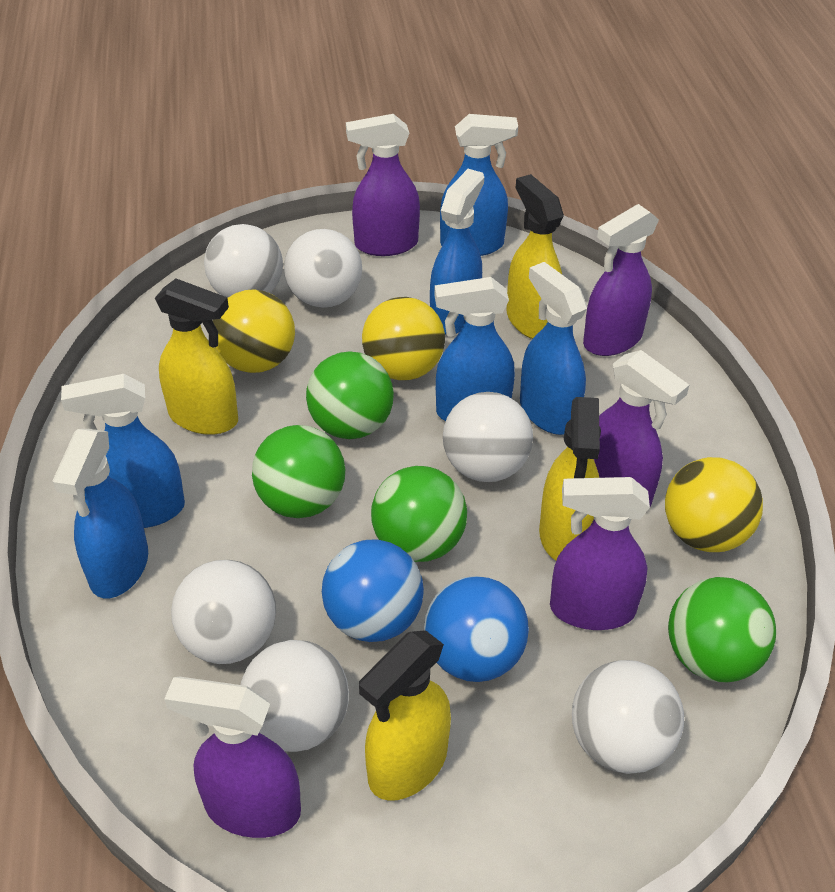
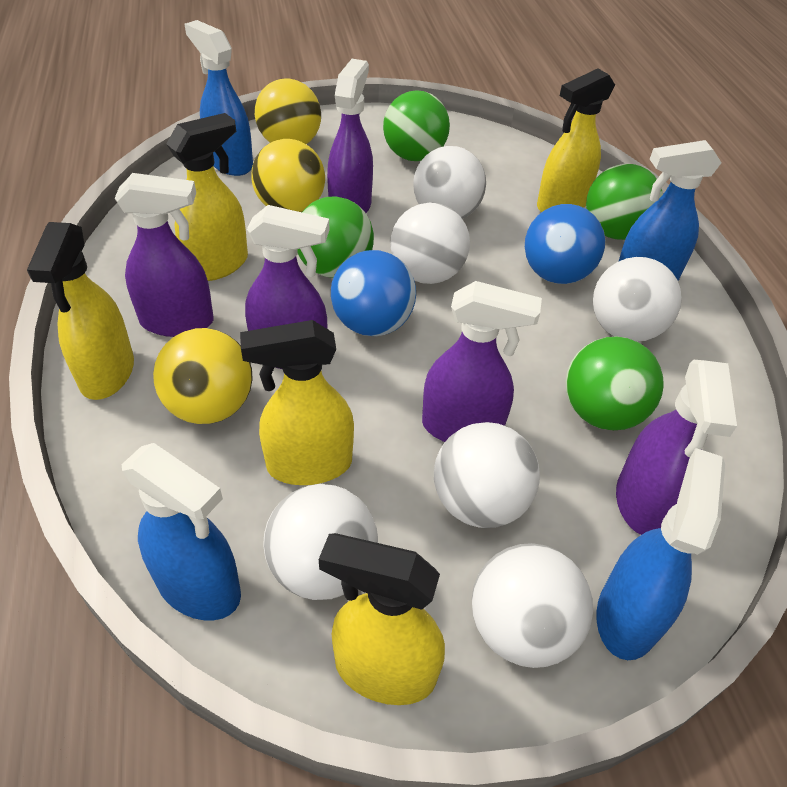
blue spray bottle: [52,429,148,598] [61,374,185,528] [430,169,484,335] [434,277,515,421] [440,114,518,256] [520,262,587,435] = 6 -> [122,443,241,620] [184,20,253,176] [596,448,725,660] [618,140,722,281] = 4
yellow spray bottle: [155,279,238,435] [359,630,451,801] [506,174,564,339] [539,397,601,560] = 4 -> [27,222,134,400] [166,113,248,281] [240,320,354,485] [319,533,445,705] [537,68,615,212] = 5

